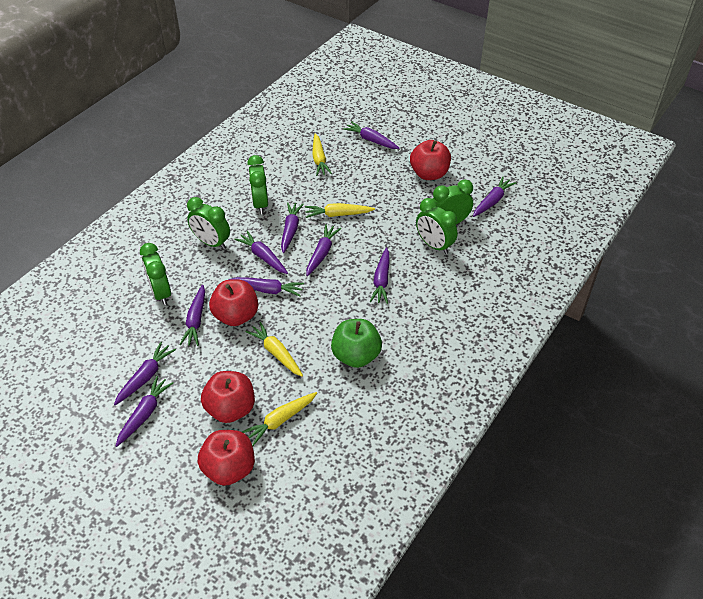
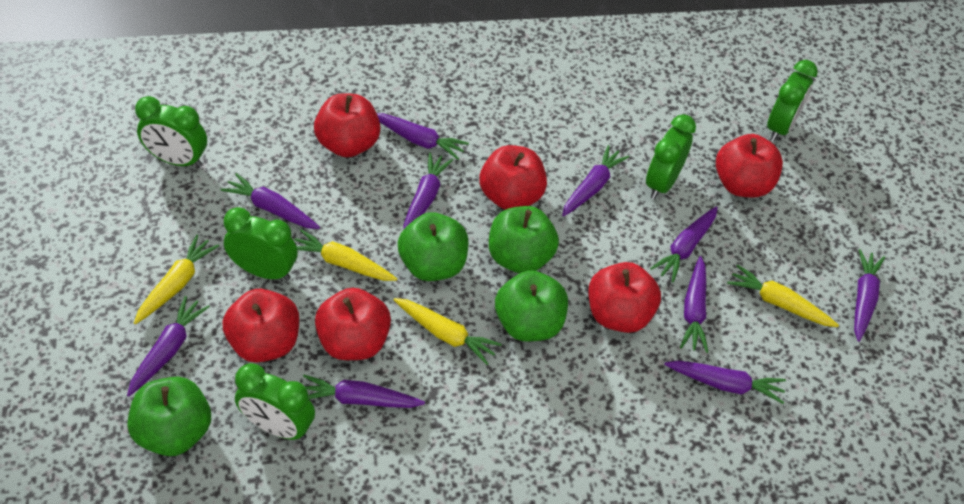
green apple: [331,319,382,368] = 1 -> [127,377,211,456] [398,212,469,281] [489,206,559,273] [495,270,568,342] = 4
red apple: [198,430,255,486] [201,371,255,423] [209,279,258,326] [410,140,451,180] = 4 -> [223,289,299,363] [314,93,381,157] [315,288,391,360] [480,145,547,210] [588,262,661,333] [716,134,783,197] = 6

